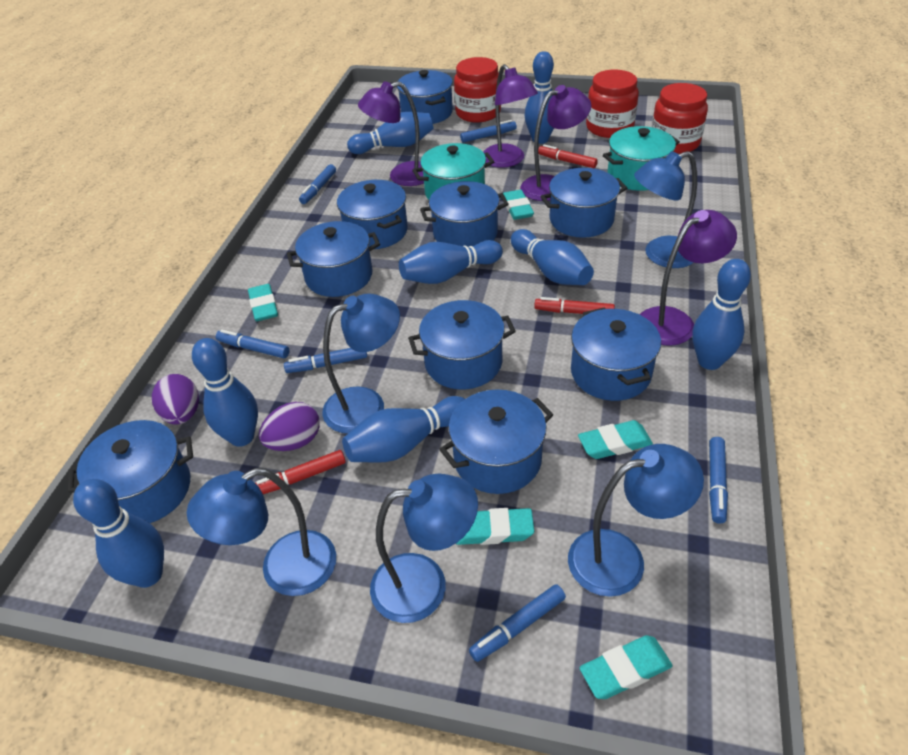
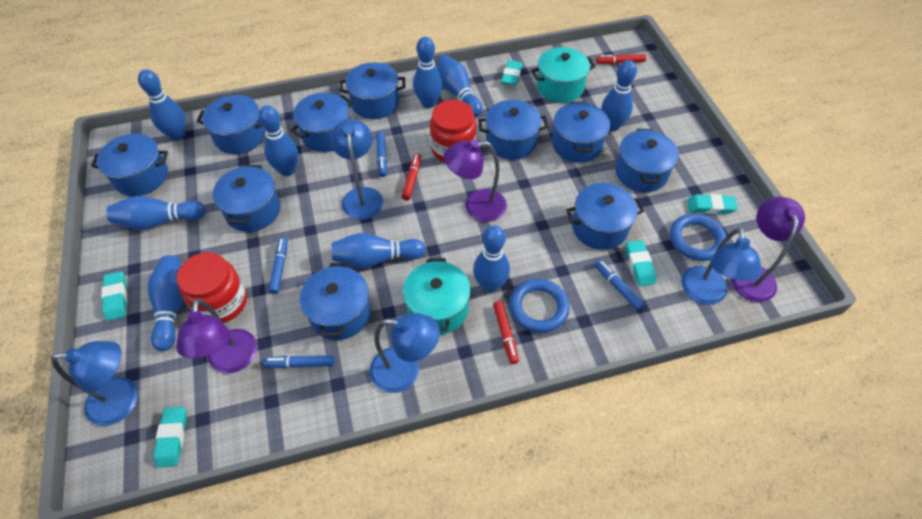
blue bowling pin: [73,479,164,588] [192,338,258,447] [342,396,465,463] [347,112,434,154] [399,240,503,284] [511,229,594,285] [525,51,554,144] [692,259,751,370] = 8 -> [106,196,206,230] [138,70,186,141] [148,255,184,351] [258,106,298,176] [332,233,426,268] [413,37,443,108] [436,55,483,117] [473,225,510,293] [601,60,637,132] = 9
blue lamp: [187,468,336,596] [322,294,400,434] [370,474,478,623] [568,444,704,597] [634,151,697,268] = 5 -> [51,341,138,426] [330,119,383,220] [370,313,440,393] [681,228,762,305] = 4
blue marker: [216,329,289,358] [284,348,367,373] [299,164,336,204] [460,120,517,143] [469,584,566,662] [709,437,728,524] = 6 -> [263,355,335,368] [268,237,288,294] [376,131,387,177] [594,259,644,310] = 4
blue pot: [68,420,193,523] [287,221,380,297] [337,180,408,249] [397,70,453,124] [408,300,516,389] [420,181,509,247] [439,389,553,494] [540,168,627,238] [571,308,661,401] = 9 -> [91,134,168,196] [197,95,265,154] [213,165,281,232] [291,93,353,152] [300,263,371,340] [340,62,406,119] [478,100,548,160] [552,102,610,163] [566,183,644,250] [615,129,679,192] = 10
blue ring: none = 0 -> [509,279,570,333] [670,214,727,261] = 2
purple egg: [152,374,199,425] [259,402,320,451] = 2 -> none = 0
purple lamp: [358,81,424,186] [483,64,538,168] [520,85,591,201] [640,210,737,346] = 4 -> [176,299,257,373] [444,140,507,222] [730,197,805,302] = 3
red jar: [454,57,501,122] [586,70,639,138] [652,83,708,154] = 3 -> [177,252,247,323] [430,100,477,162] = 2

